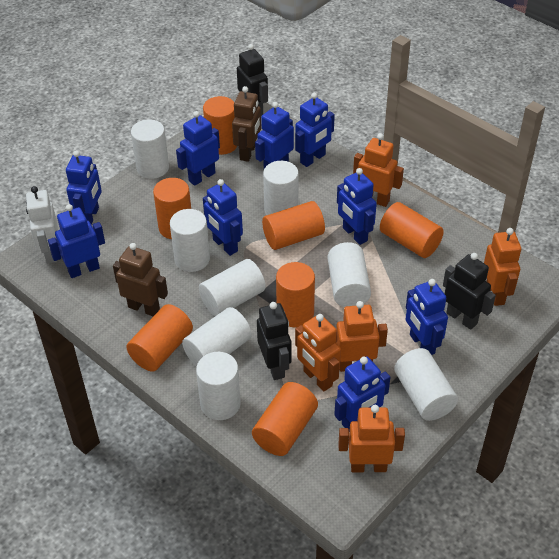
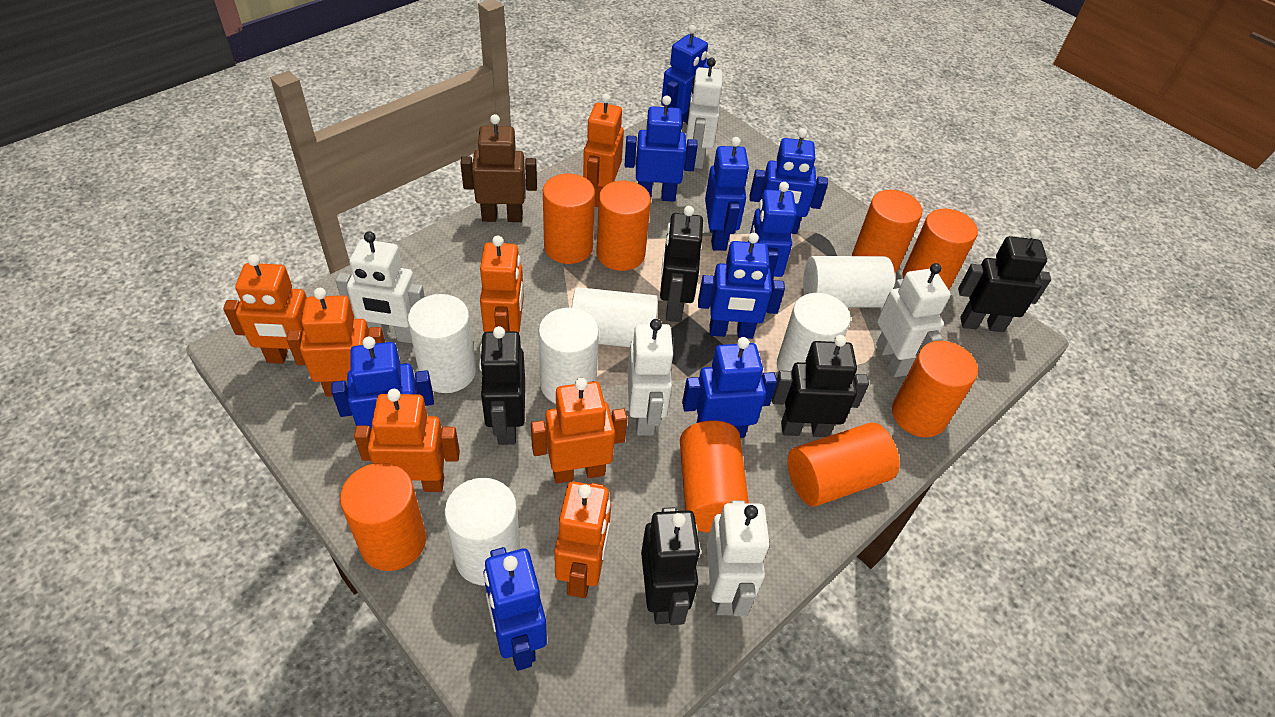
black robot: [237,44,268,116] [257,302,292,380] [443,253,496,330] = 3 -> [479,326,525,445] [641,507,701,625] [660,206,703,322] [772,335,869,437] [958,229,1051,332] = 5
brown robot: [113,243,168,316] [232,86,261,162] = 2 -> [460,114,537,222] = 1
orange cylinder: [126,304,193,372] [153,178,191,239] [203,96,237,155] [252,382,318,456] [262,201,325,250] [276,262,315,327] [380,202,444,258] = 7 -> [340,463,426,571] [543,174,595,264] [597,181,651,271] [680,420,749,533] [787,422,900,507] [852,190,922,273] [892,341,978,437] [902,209,978,290] = 8
orange robot: [295,314,341,391] [336,301,388,372] [338,405,405,472] [353,133,404,207] [484,228,521,306] = 5 -> [223,254,307,364] [287,288,385,397] [354,389,460,492] [480,236,524,333] [531,378,627,484] [554,481,611,598] [583,94,624,207] = 7
white cylinder: [131,119,169,179] [170,209,210,272] [182,307,252,367] [196,352,241,420] [199,259,266,316] [263,161,299,215] [328,242,371,307] [394,348,458,421] = 8 -> [408,294,476,393] [444,478,521,586] [538,308,599,404] [572,287,658,347] [777,293,851,371] [803,256,895,308] = 6
white robot: [26,186,58,263] = 1 -> [336,231,425,343] [627,319,675,435] [686,58,723,169] [707,500,770,616] [876,263,950,377] = 5

